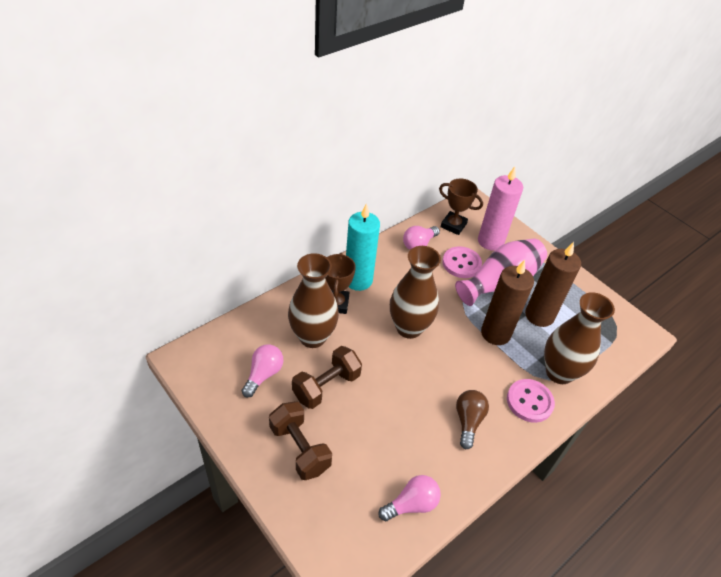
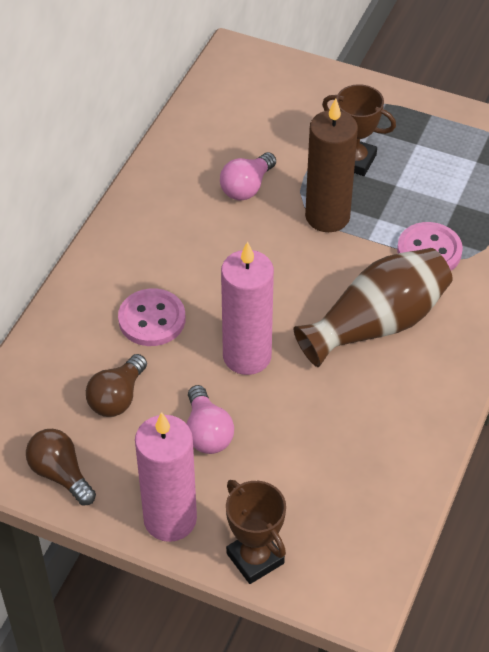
brown candle: [481,260,534,345] [525,242,581,327] = 2 -> [305,98,358,232] = 1
brown dumbbell: [269,401,332,480] [292,346,362,409] = 2 -> none = 0
brown light bulb: [456,390,489,449] = 1 -> [26,429,96,505] [86,354,147,417] = 2
brown vase: [288,253,339,348] [390,246,441,339] [544,292,615,384] = 3 -> [293,248,453,367] = 1
pink candle: [478,167,523,251] = 1 -> [135,412,197,542] [221,241,274,375] = 2
pink light bulb: [242,344,283,397] [379,475,441,522] [403,226,440,250] = 3 -> [187,385,234,454] [220,152,276,201] = 2
pink vase: [455,239,547,306] = 1 -> none = 0
turquoise candle: [346,204,380,291] = 1 -> none = 0

